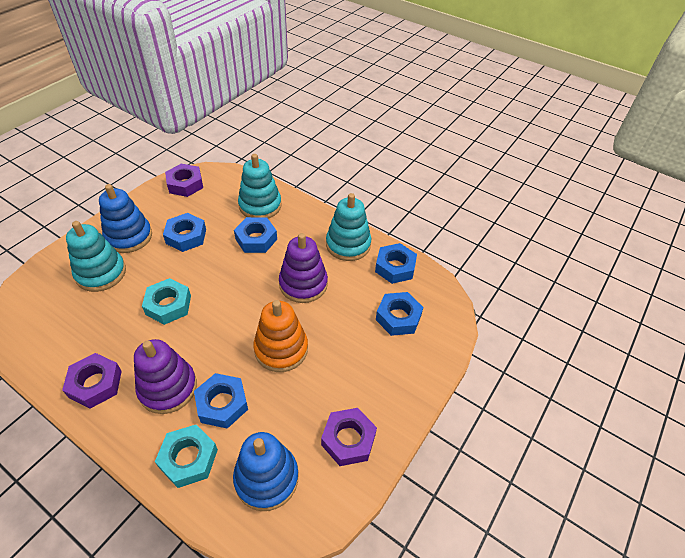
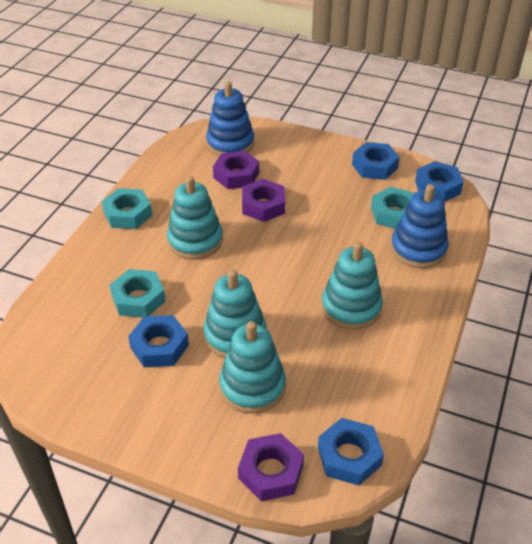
blue nut: [163,213,206,252] [194,373,248,429] [234,217,277,253] [375,243,417,284] [376,292,423,336] = 5 -> [128,315,189,367] [318,418,384,486] [352,142,400,180] [415,161,464,202] = 4
orange stacking toy: [253,300,308,372] = 1 -> none = 0
purple stacking toy: [134,339,197,414] [279,233,328,303] = 2 -> none = 0
turquoise nut: [142,278,191,325] [155,425,218,488] = 2 -> [102,188,152,229] [110,269,166,318] [371,187,414,229] = 3
turquoise stacking toy: [66,221,126,292] [238,154,282,218] [326,193,371,261] = 3 -> [167,176,223,260] [204,270,266,358] [219,321,286,414] [322,242,383,330] = 4

